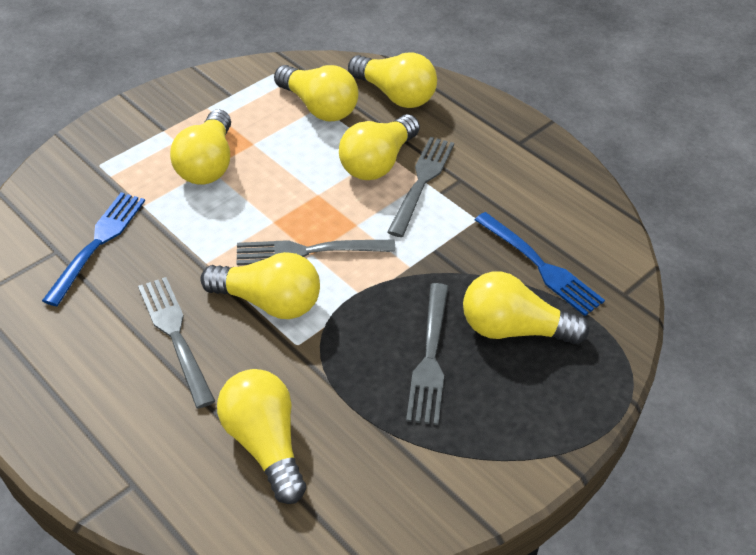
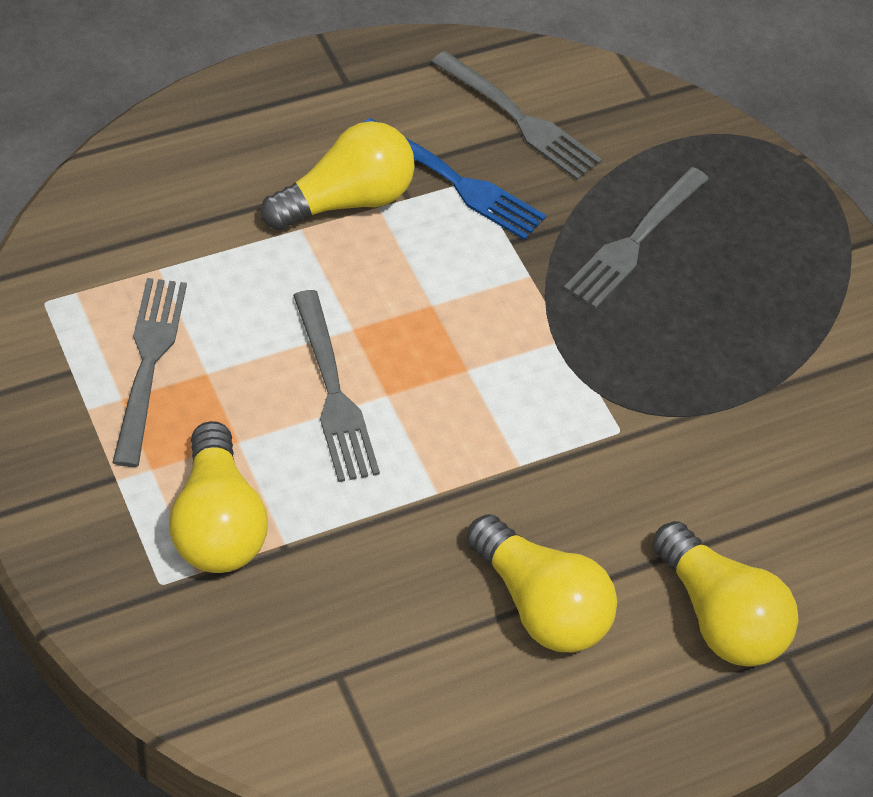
blue fork: [42,192,145,306] [475,212,605,316] = 2 -> [365,118,546,240] = 1
yellow light bulb: [170,110,231,185] [200,252,320,319] [217,369,306,504] [274,65,359,121] [339,114,420,180] [348,52,437,108] [463,271,589,344] = 7 -> [169,421,268,573] [261,121,415,231] [466,514,617,652] [653,521,798,667] = 4

